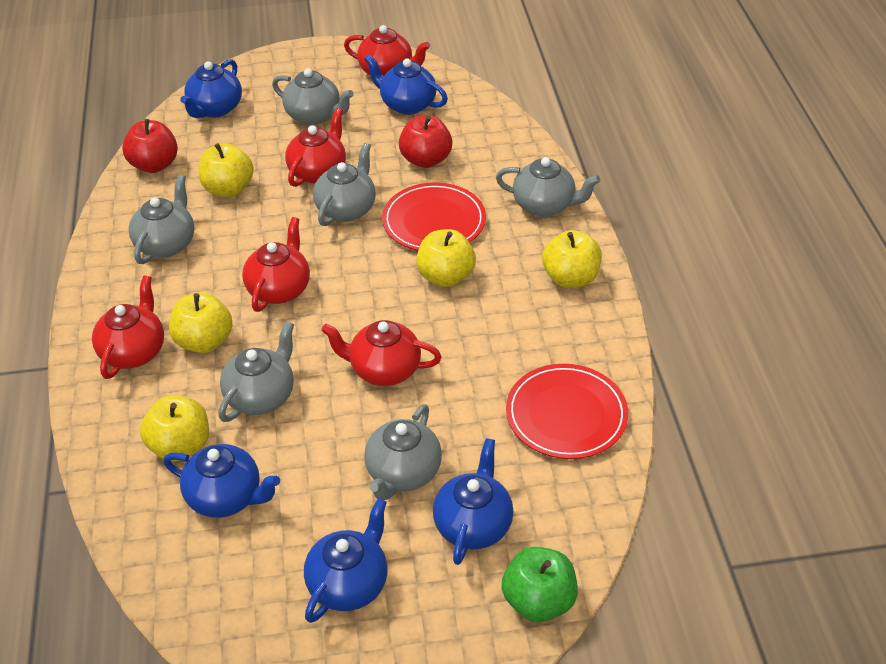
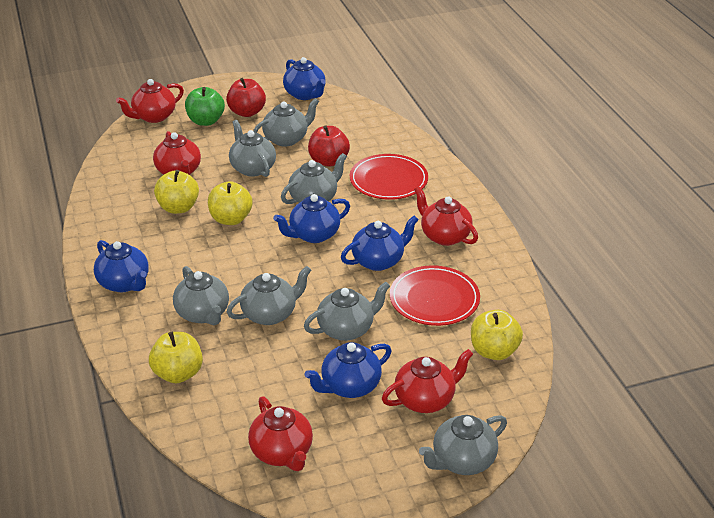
grey teapot: [129,175,194,264] [218,321,294,422] [272,68,354,125] [313,143,376,226] [364,404,442,500] [496,157,600,217] = 6 -> [173,266,229,325] [227,266,311,325] [229,120,276,177] [253,98,319,147] [281,153,347,204] [304,282,390,341] [419,415,507,475] = 7
yellow apple: [140,396,209,462] [169,292,233,353] [198,143,254,197] [416,229,476,287] [542,230,602,288] = 5 -> [149,332,203,383] [154,170,199,214] [208,181,253,225] [471,310,523,360] = 4

